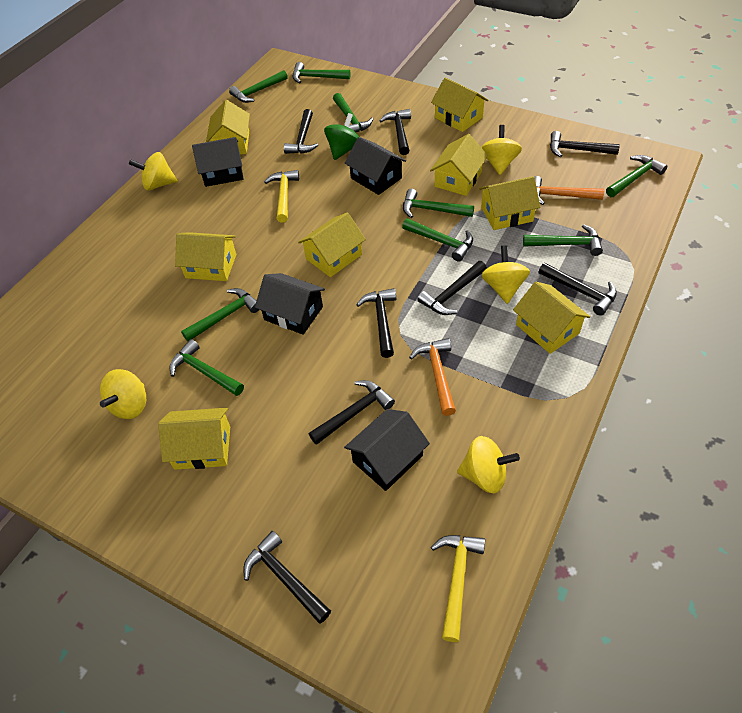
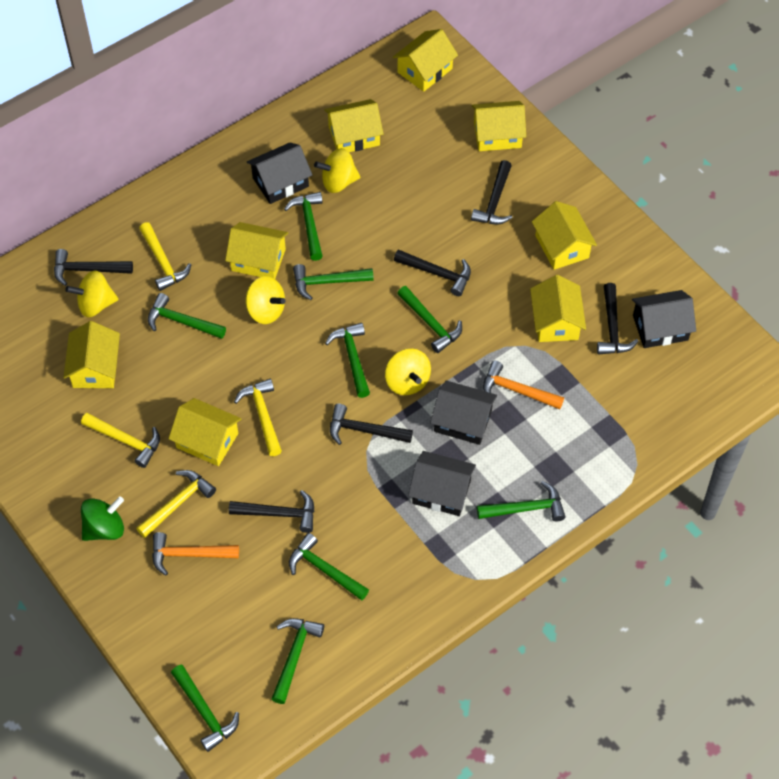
black hammer: [243,531,331,624] [284,109,318,154] [309,380,395,445] [356,288,396,358] [379,109,411,155] [417,261,487,315] [539,263,617,316] [550,131,620,157] = 8 -> [54,249,133,286] [229,490,315,533] [330,404,413,445] [394,249,471,296] [471,160,513,224] [597,283,638,355] = 6
yellow hammer: [264,170,299,223] [431,535,485,642] = 2 -> [81,413,160,468] [136,470,216,538] [139,222,191,291] [234,379,282,456] = 4
yellow spinning top: [100,369,146,419] [129,152,178,191] [457,436,520,494] [481,125,522,175] [482,245,530,304] = 5 -> [65,270,119,317] [246,276,286,324] [314,148,360,193] [385,349,431,395] = 4

